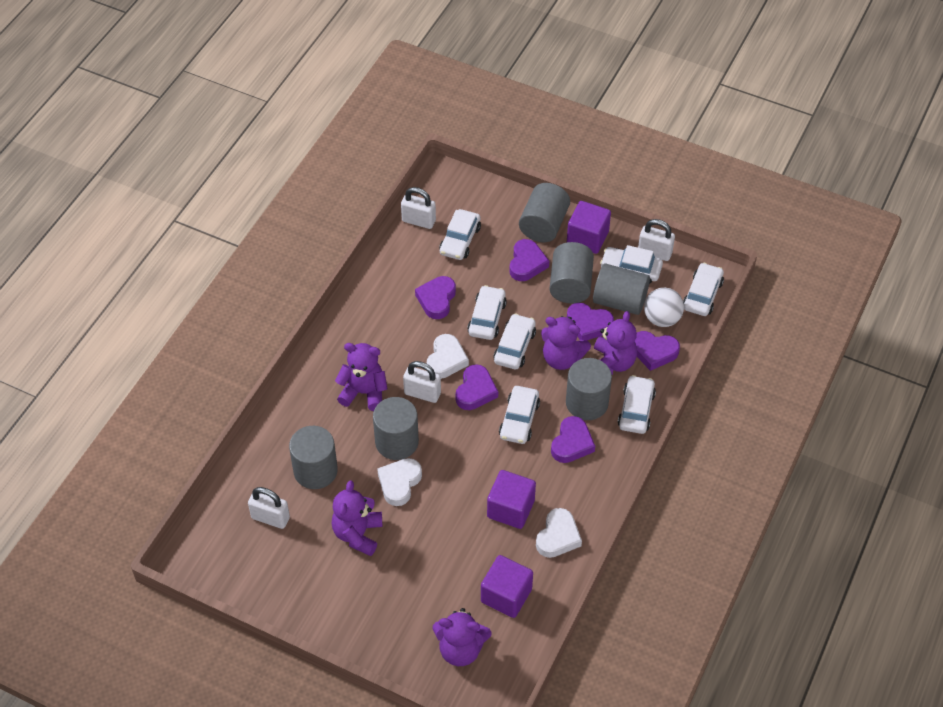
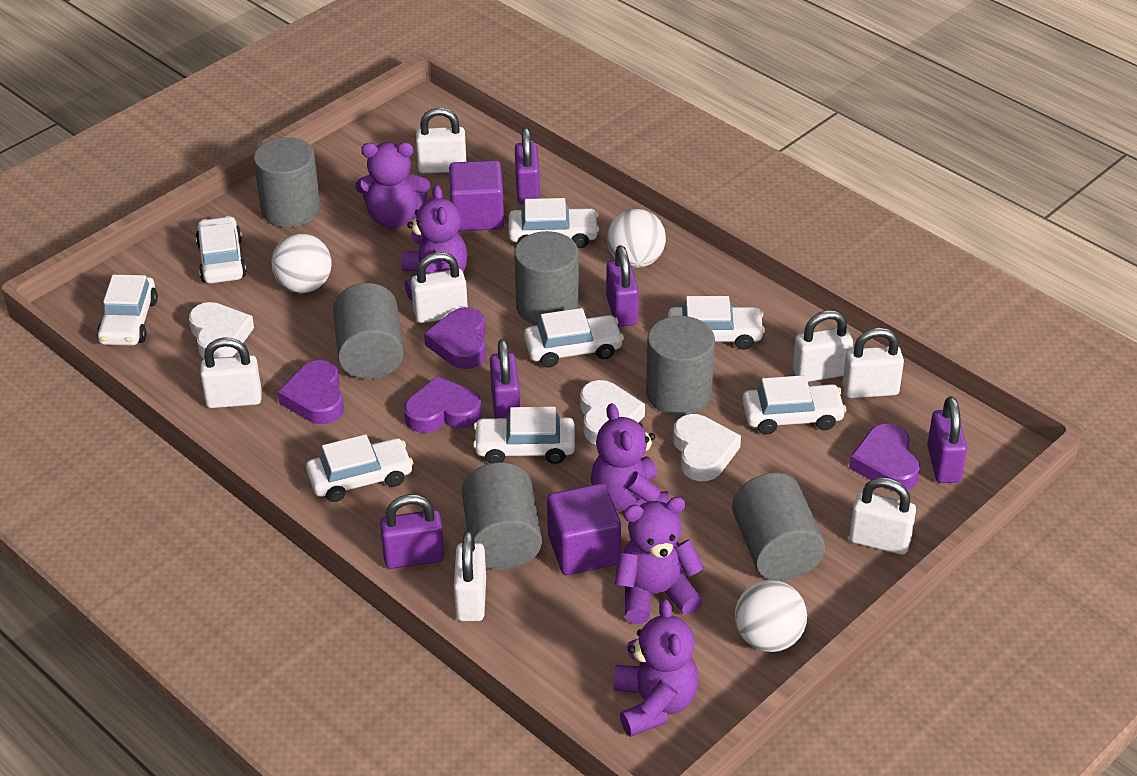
purple cube: [481,555,533,618] [487,470,536,529] [567,201,611,254] = 3 -> [449,160,504,231] [547,483,621,575] = 2
purple heart: [415,276,456,319] [456,364,498,410] [510,239,549,281] [551,416,595,463] [567,303,614,341] [635,331,680,371] = 6 -> [278,360,344,424] [404,376,482,433] [424,307,486,369] [849,424,920,492] = 4
purple padlock: none = 0 -> [380,494,444,569] [490,339,520,418] [515,128,540,204] [606,245,639,327] [927,396,967,483] = 5
white ball: [644,288,684,327] = 1 -> [272,234,332,293] [607,209,666,268] [735,580,807,652] = 3
white car: [439,209,481,260] [467,285,507,340] [493,313,536,369] [499,386,540,444] [600,245,663,284] [617,375,656,434] [683,263,724,316] = 7 -> [97,275,158,345] [195,216,247,284] [306,434,413,502] [473,407,575,464] [509,198,599,248] [524,308,624,368] [668,296,765,350] [742,375,846,435] = 8
white padlock: [248,487,290,529] [401,187,436,229] [403,361,441,403] [638,219,675,261] = 4 -> [200,337,261,408] [411,252,468,323] [416,108,466,173] [454,531,486,621] [793,310,853,382] [843,328,904,398] [849,477,916,555] = 7

